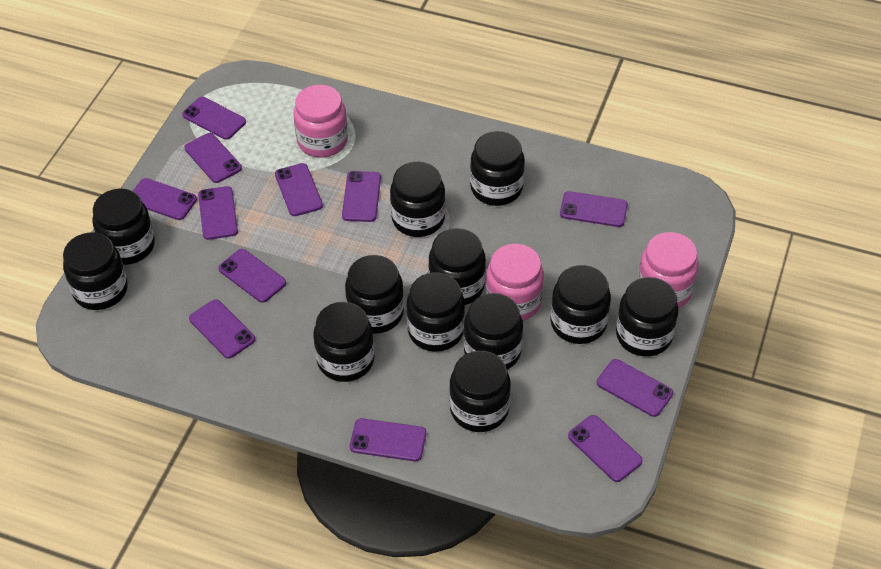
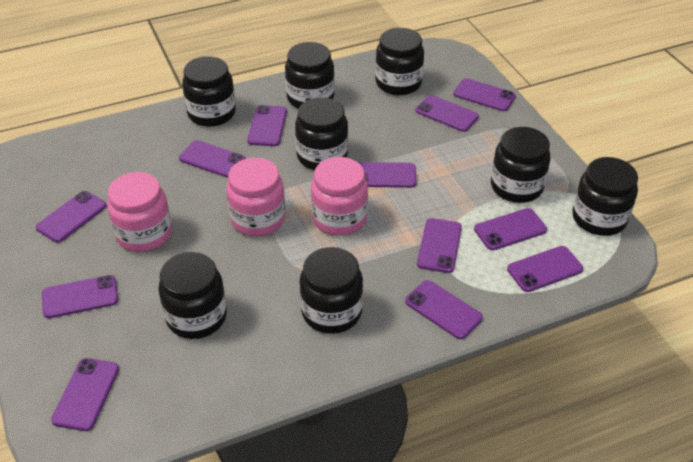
black jar: [63,233,128,310] [92,189,155,265] [313,302,374,382] [345,255,404,334] [390,162,445,237] [406,273,465,352] [428,228,486,305] [449,351,511,432] [463,293,523,370] [470,131,525,206] [550,265,611,344] [616,277,679,357] = 12 -> [158,252,227,339] [182,56,236,127] [285,42,335,109] [295,97,348,170] [300,247,363,334] [375,28,424,95] [491,127,551,203] [572,157,638,236] = 8

